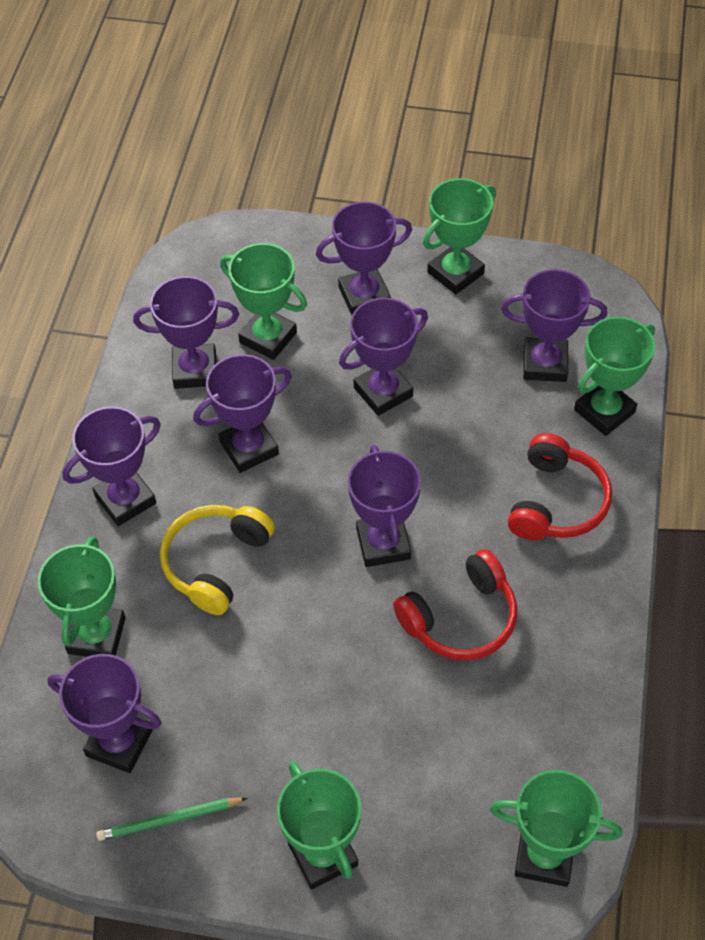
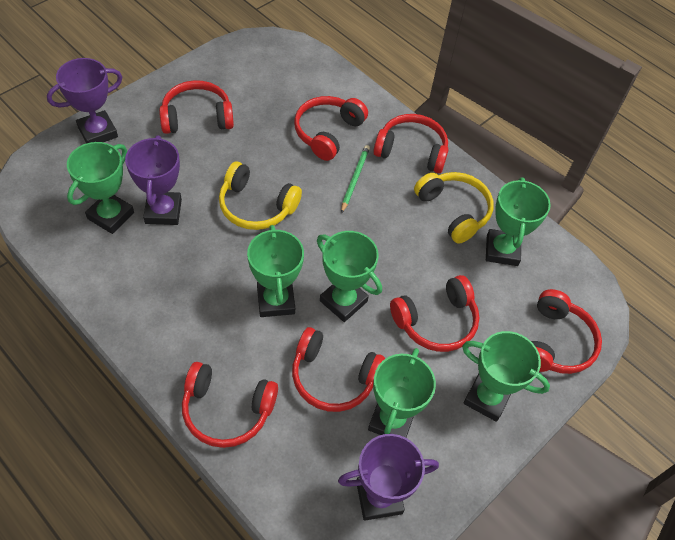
purple trophy: [47,654,161,773] [63,406,161,526] [133,276,239,389] [193,354,291,473] [316,202,412,315] [339,298,428,416] [348,445,421,567] [501,269,607,382] = 8 -> [47,58,122,144] [125,135,182,225] [338,434,439,521] = 3
red headphones: [393,549,517,661] [508,433,612,540] = 2 -> [159,80,234,134] [182,362,278,448] [292,327,385,412] [294,96,368,161] [373,114,449,173] [390,275,479,352] [531,289,602,374] = 7
yellow headphones: [160,505,275,615] = 1 -> [219,161,302,230] [414,172,494,244] = 2

